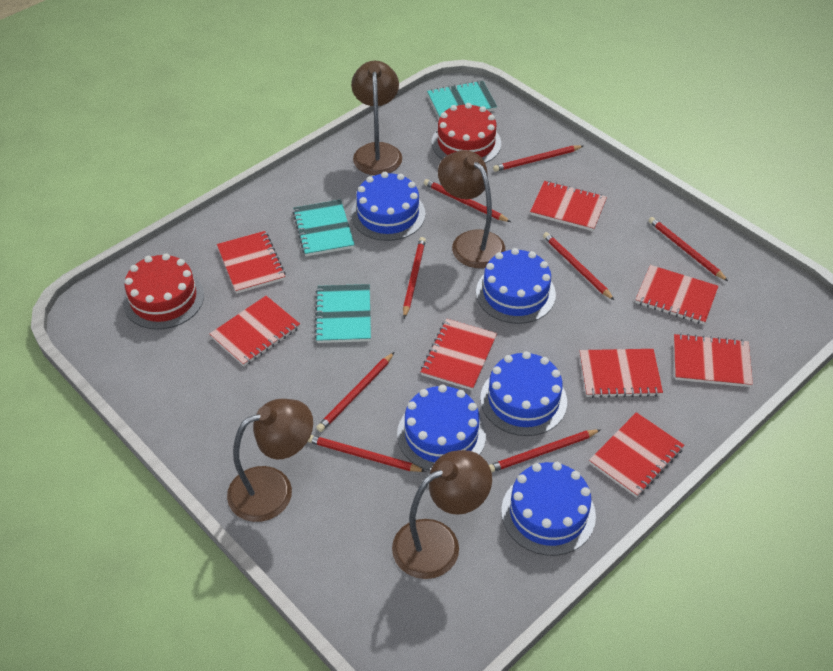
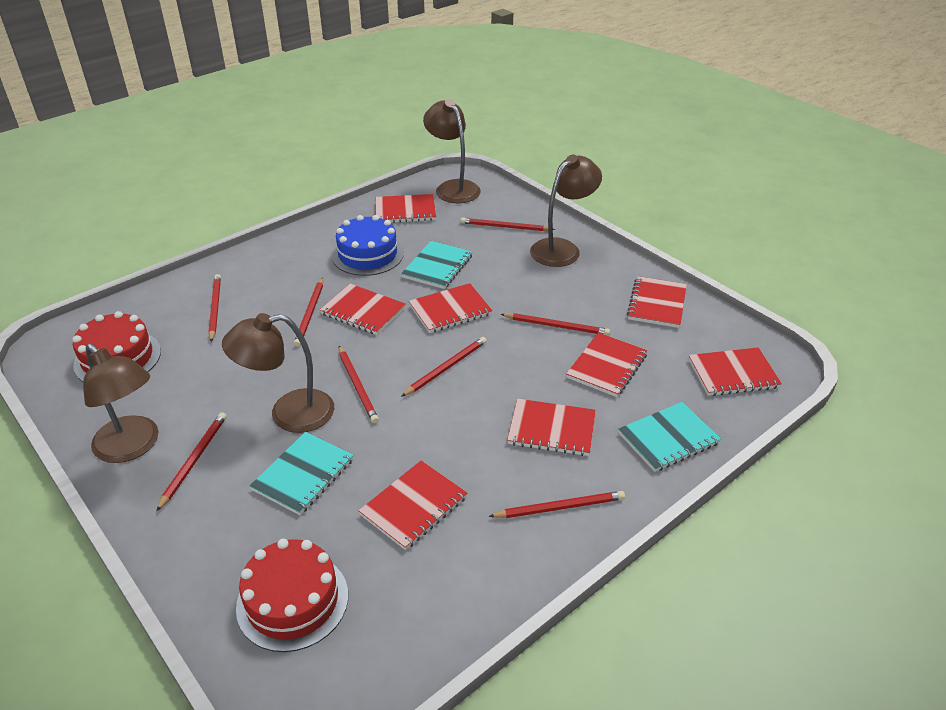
blue cake: [351,172,426,241] [397,385,486,471] [476,248,556,324] [480,351,567,436] [501,462,596,556] = 5 -> [332,215,404,276] = 1

